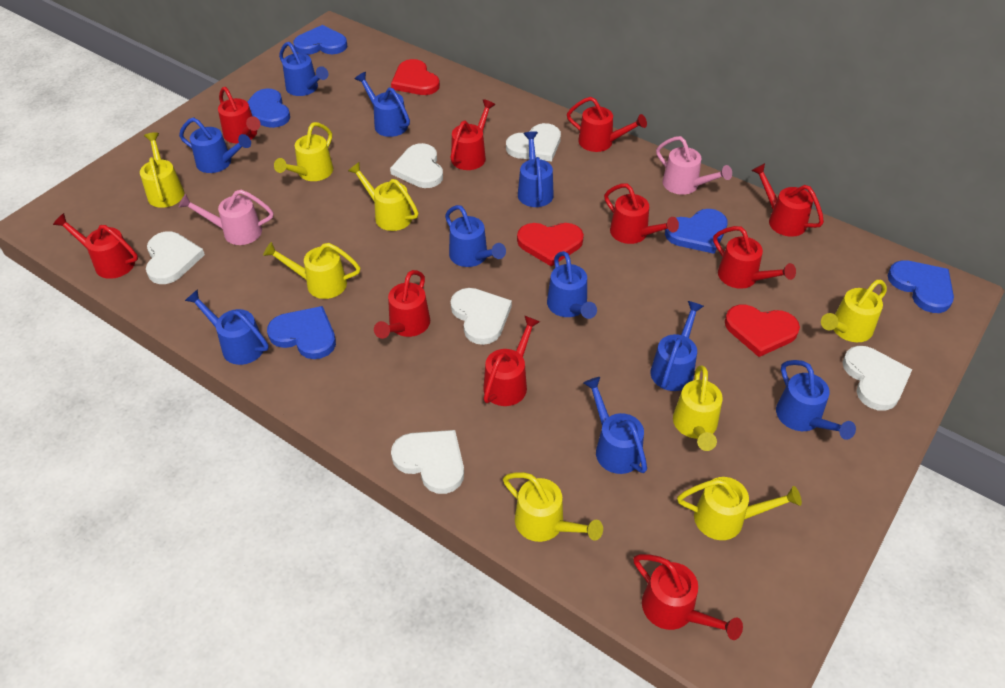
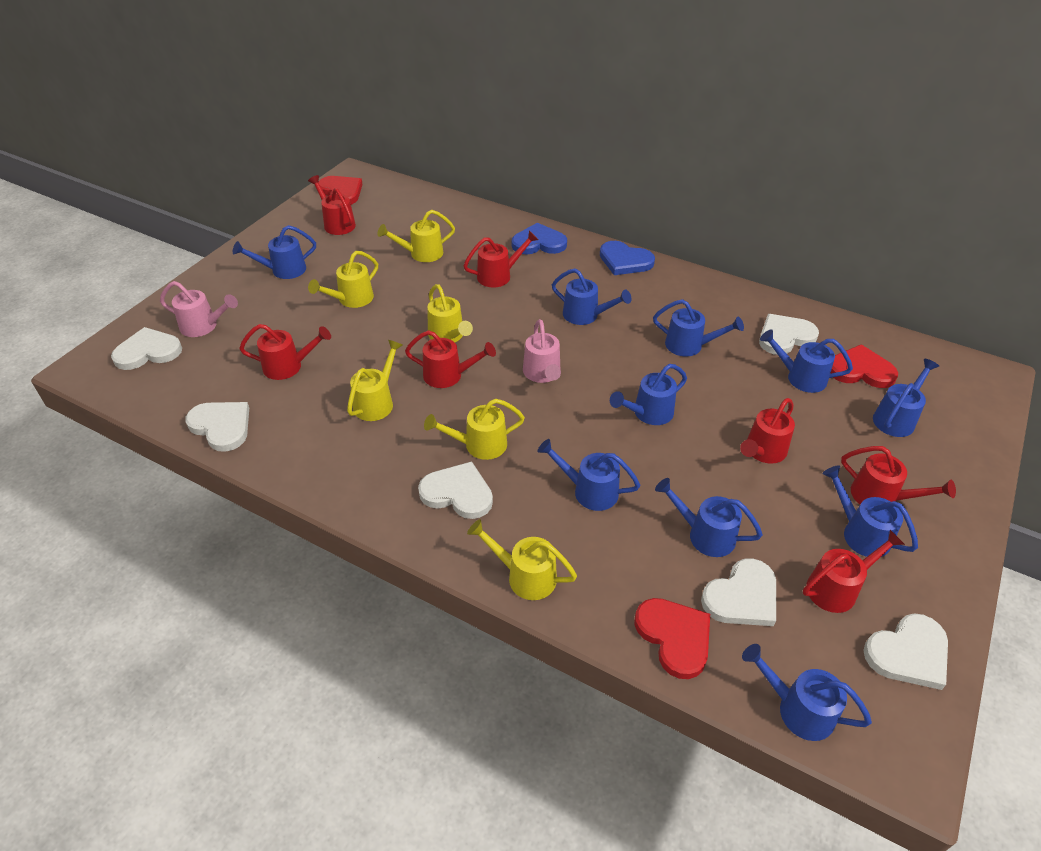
blue heart: [248,88,290,128] [267,306,336,359] [293,25,347,55] [665,209,728,254] [887,260,954,313] = 5 -> [512,223,567,255] [600,241,655,275] = 2
red watering can: [53,213,138,279] [218,87,261,143] [374,270,430,339] [450,99,496,170] [483,315,540,406] [567,97,647,152] [604,183,679,244] [633,554,743,640] [713,226,796,289] [751,163,824,237] = 10 -> [239,324,331,380] [308,175,356,235] [405,330,496,388] [463,230,539,288] [740,398,795,464] [803,530,905,613] [841,446,956,504] = 7
yellow watering can: [140,132,184,208] [263,242,360,299] [274,122,333,181] [348,162,419,231] [503,472,603,542] [673,365,723,451] [677,477,802,540] [821,280,887,342] = 8 -> [308,251,378,308] [347,340,403,421] [377,210,455,262] [424,399,525,460] [427,284,473,342] [467,519,577,600] = 6

